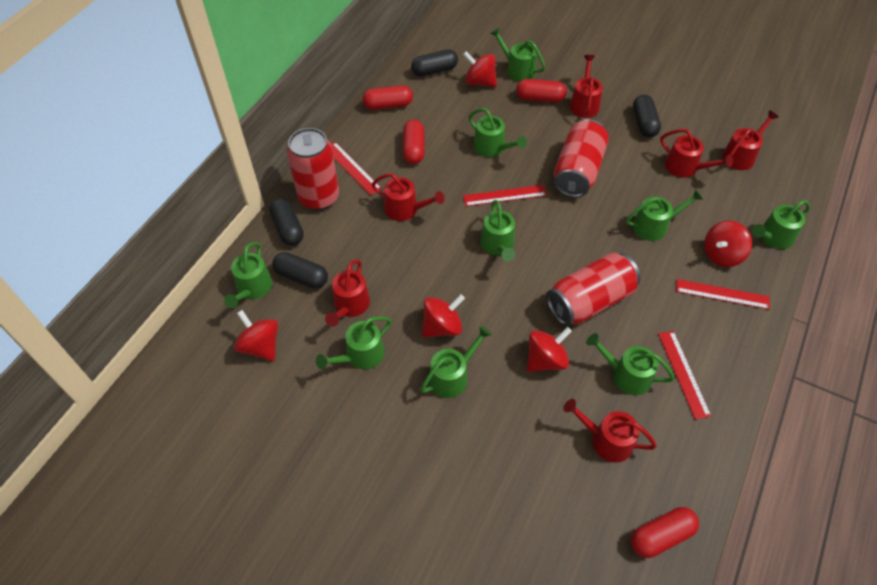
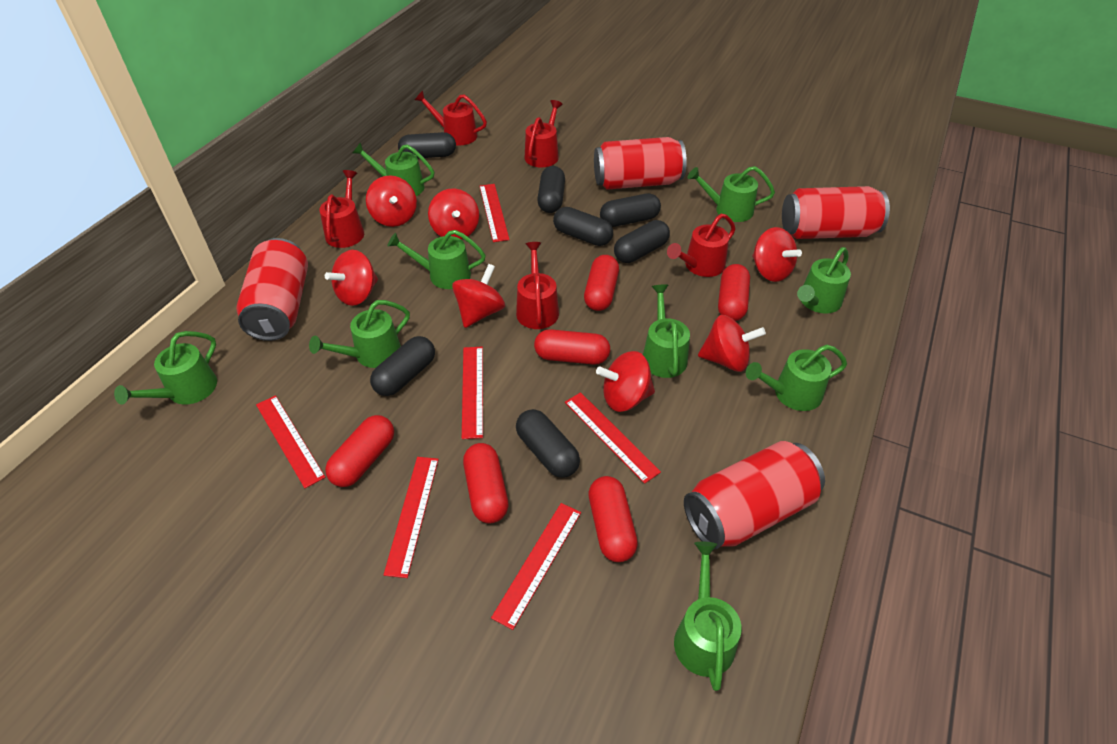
black capsule: [269,198,304,246] [272,252,328,289] [411,49,458,77] [633,95,661,137] = 4 -> [370,336,435,396] [398,132,456,159] [516,409,580,478] [537,166,565,213] [553,207,613,246] [600,193,661,227] [614,220,670,263] = 7
red can: [287,128,339,210] [546,252,641,326] [554,119,609,198] = 3 -> [236,238,308,341] [594,137,687,190] [684,441,825,550] [782,186,890,239] = 4
red capsule: [363,85,413,110] [403,120,425,164] [516,79,567,102] [631,507,699,558] = 4 -> [325,415,394,487] [463,443,509,523] [534,329,610,365] [584,255,619,311] [588,476,638,562] [718,264,750,321] = 6
red ruler: [331,142,382,195] [463,185,547,206] [658,331,711,420] [676,279,770,309] = 4 -> [256,395,326,488] [384,457,439,578] [462,347,483,439] [479,184,510,242] [491,503,581,630] [565,392,661,484] = 6
red spinning top: [234,310,278,361] [422,294,465,337] [463,51,497,87] [527,327,572,372] [704,221,752,267] = 5 -> [325,250,378,306] [366,175,417,227] [428,188,479,239] [452,264,505,328] [596,351,655,412] [698,315,766,372] [752,227,802,282] = 7
red watering can: [325,260,370,327] [372,173,444,221] [563,399,657,463] [570,55,603,118] [660,129,733,178] [722,110,779,170] = 6 -> [319,170,364,248] [415,91,487,146] [516,242,559,329] [525,100,563,167] [667,214,735,277] = 5

